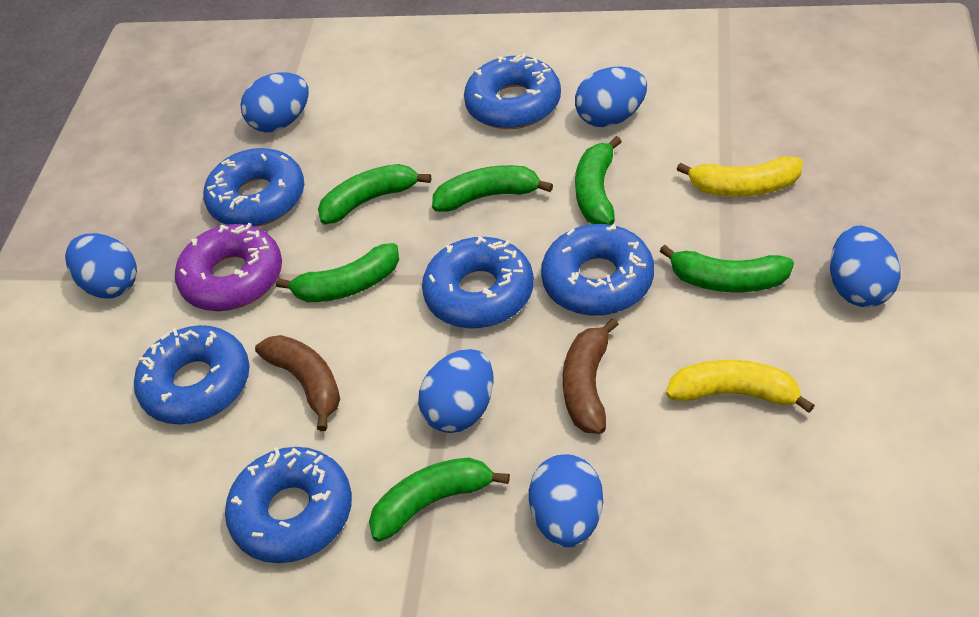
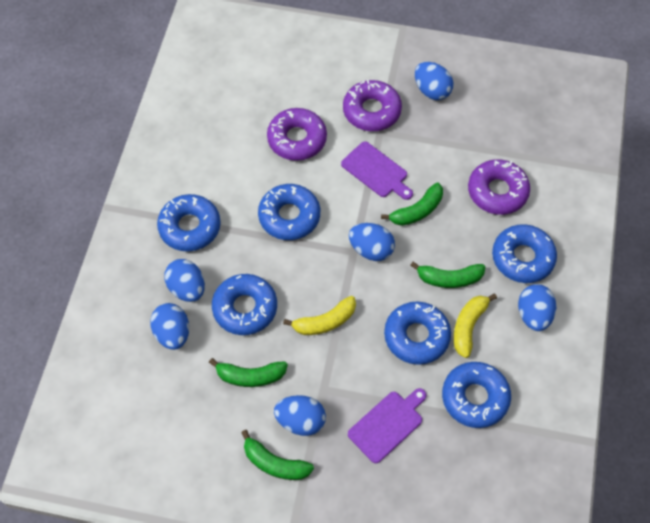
brown banana: [255,335,340,431] [563,318,619,434] = 2 -> none = 0
green banana: [276,243,399,302] [318,164,431,224] [369,458,510,542] [432,165,553,212] [575,136,622,225] [660,245,794,292] = 6 -> [209,358,288,387] [241,430,314,480] [381,183,443,226] [410,262,485,288] = 4
purple cutting board: none = 0 -> [341,141,413,200] [348,388,427,463] = 2
purple donut: [175,223,282,311] = 1 -> [267,108,327,161] [343,80,402,131] [468,159,530,215] = 3

